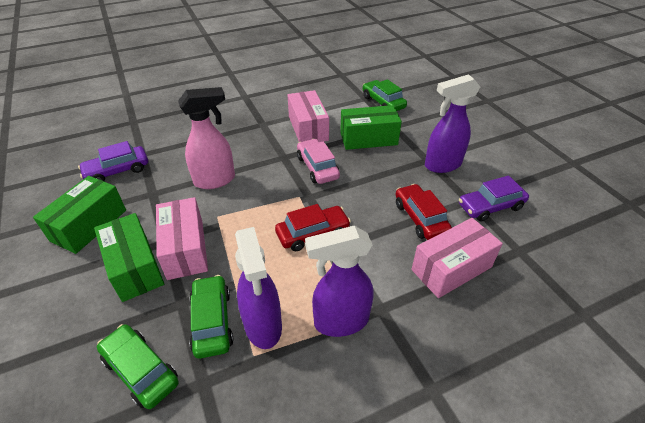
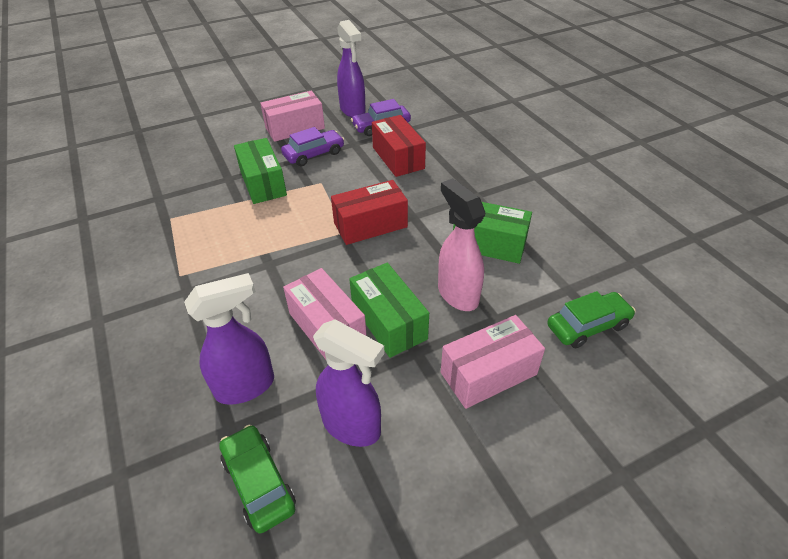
green car: [97,324,179,409] [189,275,233,359] [363,79,407,111] = 3 -> [219,425,296,534] [547,291,636,348] = 2
pink car: [297,139,340,184] = 1 -> none = 0
red box: none = 0 -> [331,180,408,245] [372,115,426,177] = 2
red car: [275,204,351,251] [396,184,452,240] = 2 -> none = 0

